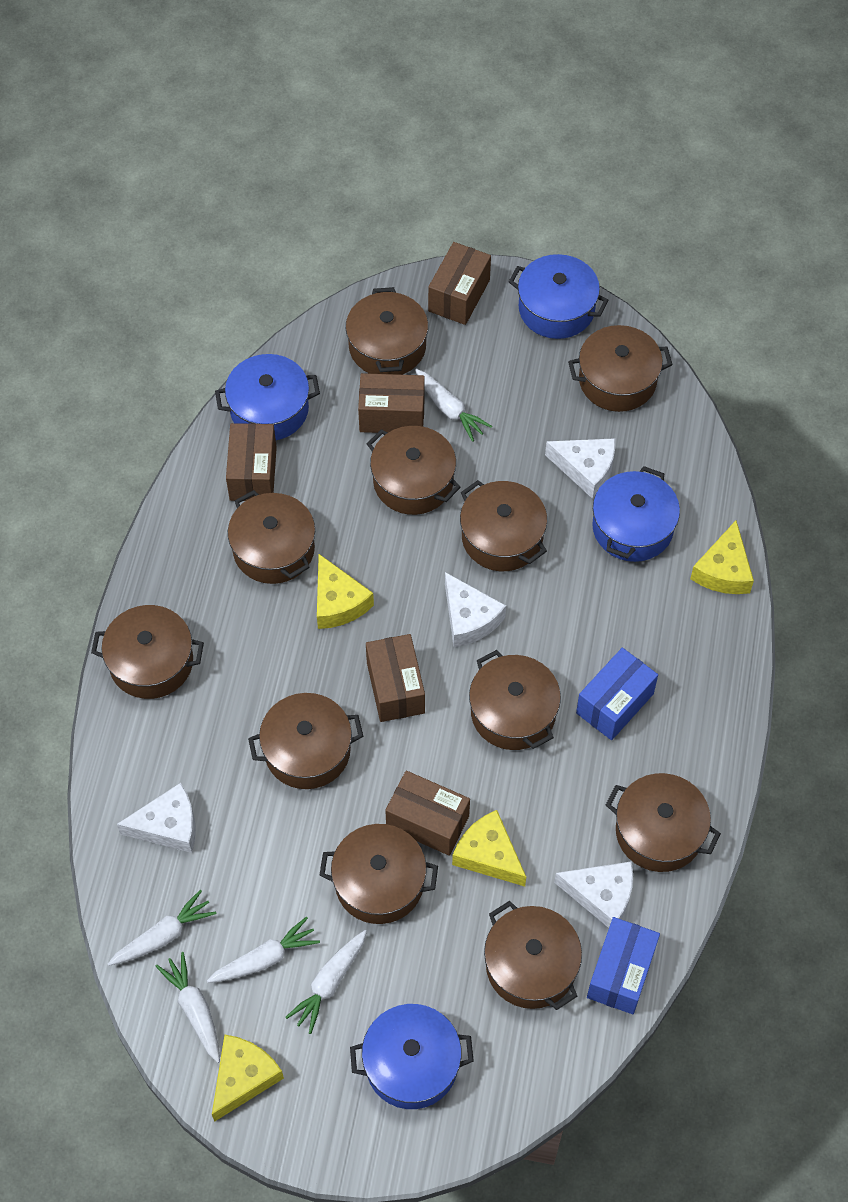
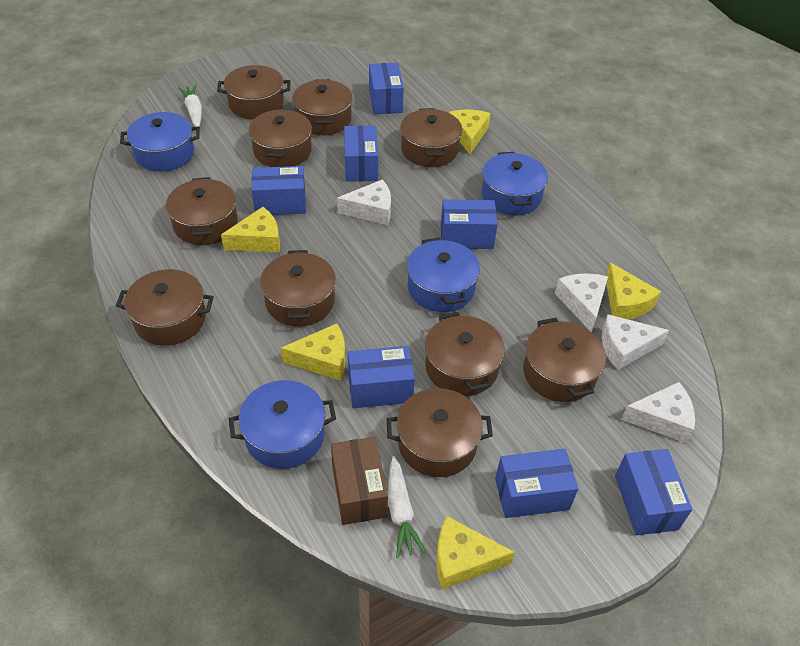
blue box: [576,648,658,740] [587,917,660,1014] = 2 -> [252,166,306,215] [344,125,378,182] [348,346,415,408] [369,63,404,114] [441,199,498,249] [495,449,579,518] [615,449,692,535] = 7
brown box: [226,423,277,501] [358,373,425,433] [366,634,425,722] [385,771,470,856] [428,242,491,325] = 5 -> [331,437,388,525] = 1
brown pot: [91,605,204,699] [228,490,315,584] [248,693,363,789] [319,824,438,924] [346,287,428,375] [367,426,461,515] [460,480,547,571] [469,650,561,750] [484,901,582,1010] [568,325,672,412] [606,773,721,872] = 11 -> [116,269,214,346] [166,177,238,245] [217,65,290,120] [249,109,312,167] [260,250,336,326] [292,79,353,135] [387,388,493,477] [400,108,462,167] [425,312,505,396] [523,318,606,402] = 10
white carrot: [108,890,216,966] [155,952,220,1063] [207,917,320,983] [285,930,367,1034] [415,369,492,442] = 5 -> [178,85,202,127] [388,456,426,558] = 2
yellow cheese: [212,1034,284,1122] [317,554,374,629] [452,810,526,886] [690,521,754,594] = 4 -> [221,207,280,253] [280,324,345,381] [436,516,515,589] [449,109,491,154] [606,263,661,319] = 5

